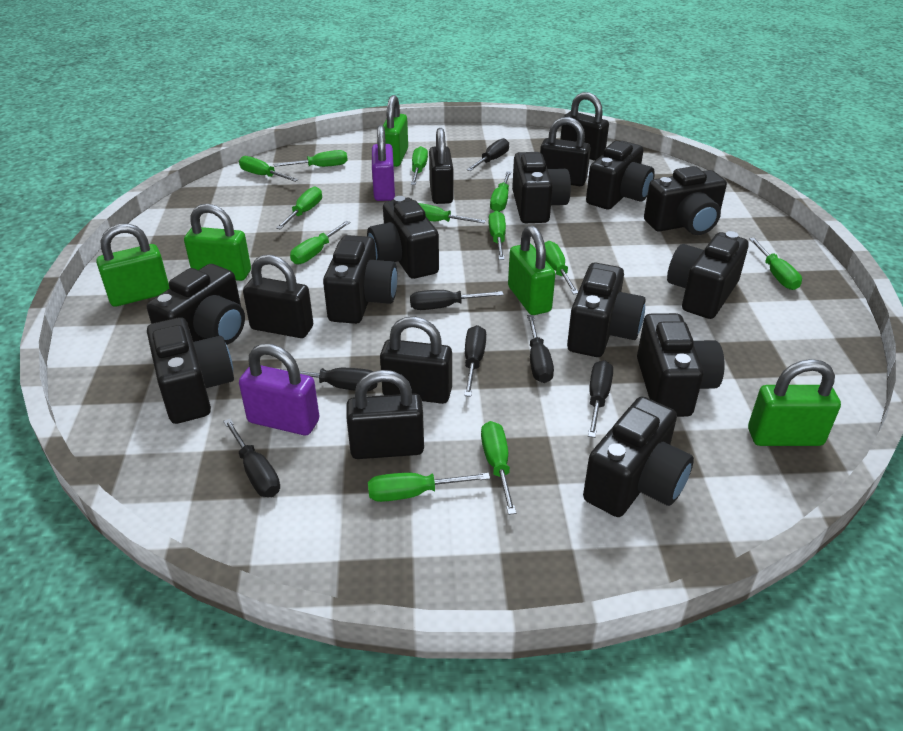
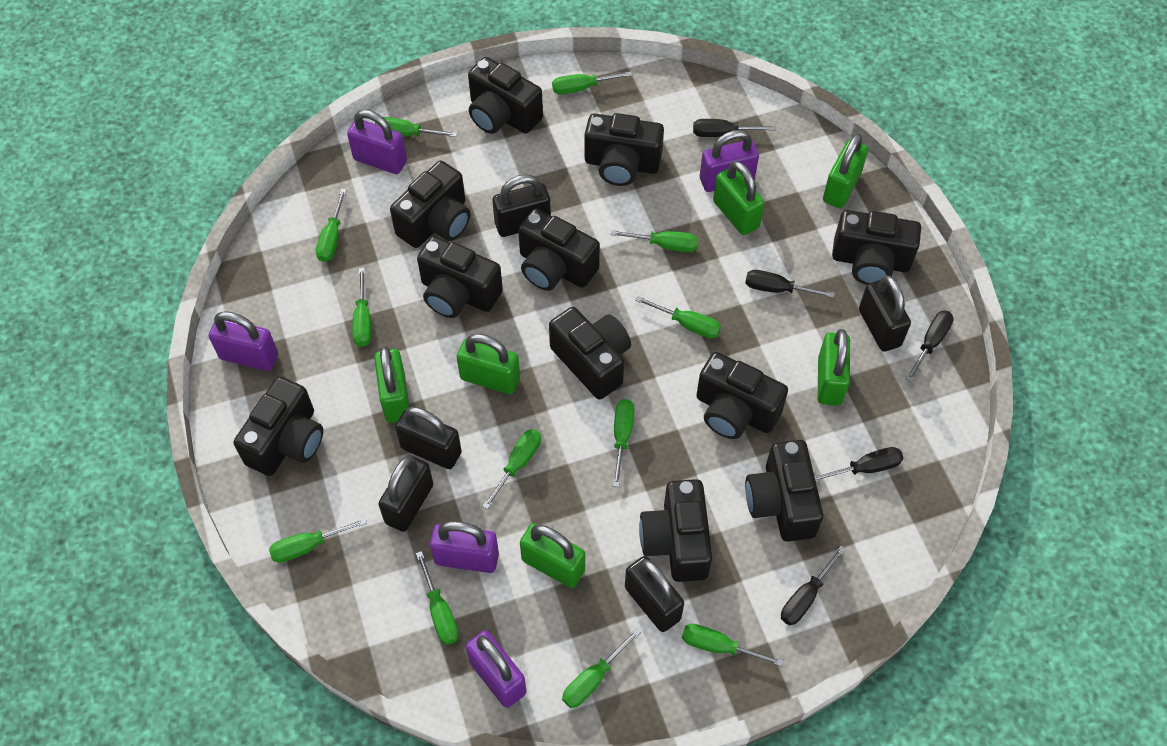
black padlock: [243,255,313,338] [346,370,424,459] [380,317,452,404] [429,128,453,204] [540,117,591,186] [560,92,609,161] = 6 -> [378,455,433,532] [395,407,462,469] [492,174,551,237] [625,556,684,632] [859,275,911,352] = 5
black screwdriver: [223,419,280,497] [276,368,377,391] [410,290,504,310] [464,325,486,397] [467,138,509,171] [527,315,554,383] [588,360,613,438] = 7 -> [693,119,776,137] [745,270,835,298] [781,546,846,625] [814,447,903,481] [905,311,954,382] = 5
green padlock: [96,223,170,307] [184,204,251,281] [383,95,408,167] [508,225,555,315] [748,359,841,446] = 5 -> [374,346,410,423] [457,334,520,394] [520,523,585,588] [713,161,764,235] [818,329,850,406] [823,134,868,208] = 6
purple padlock: [239,344,319,435] [372,125,395,201] = 2 -> [209,311,278,371] [347,110,407,174] [430,521,499,573] [465,631,526,708] [700,130,759,192] = 5

